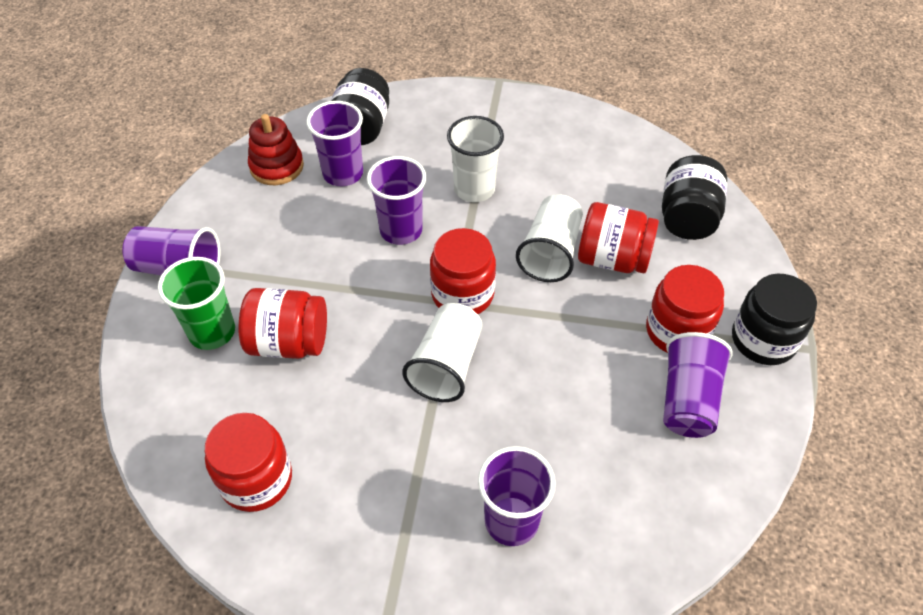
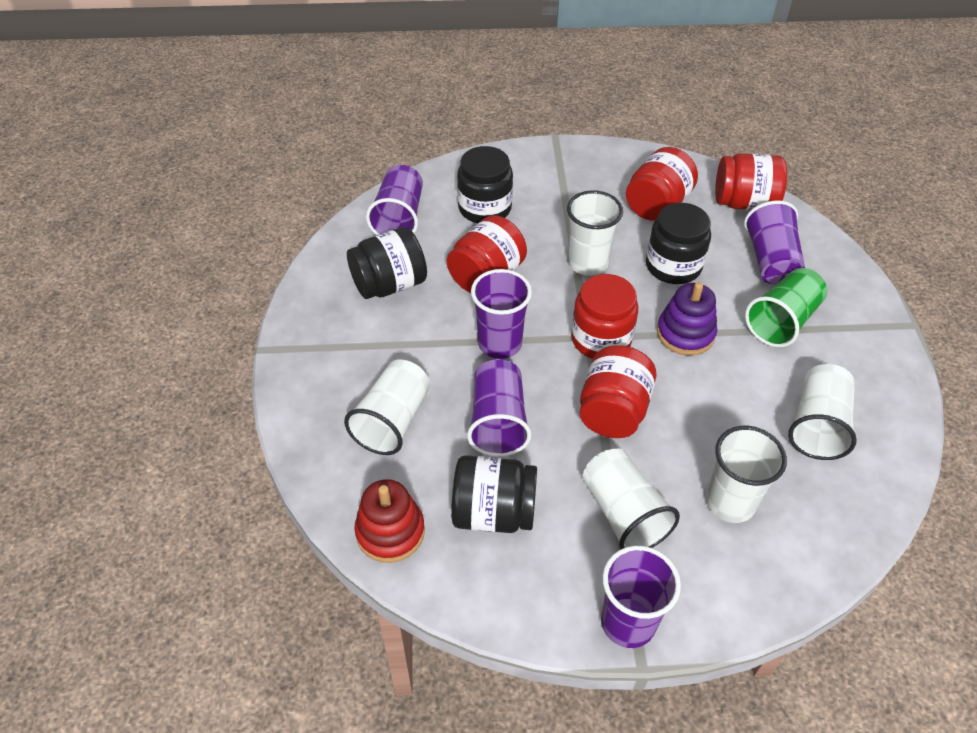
black jar: [331,68,389,145] [662,155,727,240] [732,274,817,365] = 3 -> [347,227,427,299] [451,455,537,533] [457,146,513,223] [646,203,711,284] = 4
purple stacking toy: none = 0 -> [657,282,717,355] = 1
white cup: [402,303,483,402] [447,116,504,202] [516,194,583,282] = 3 -> [344,359,430,455] [567,190,623,276] [583,449,680,550] [706,426,787,523] [788,364,857,460] = 5

